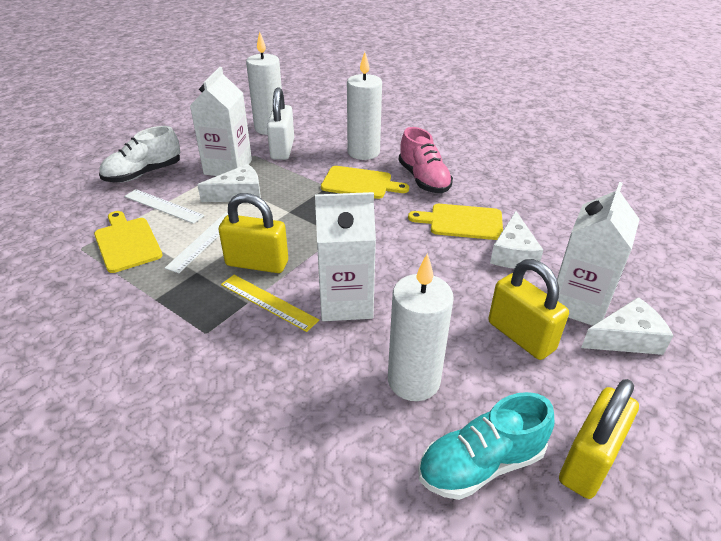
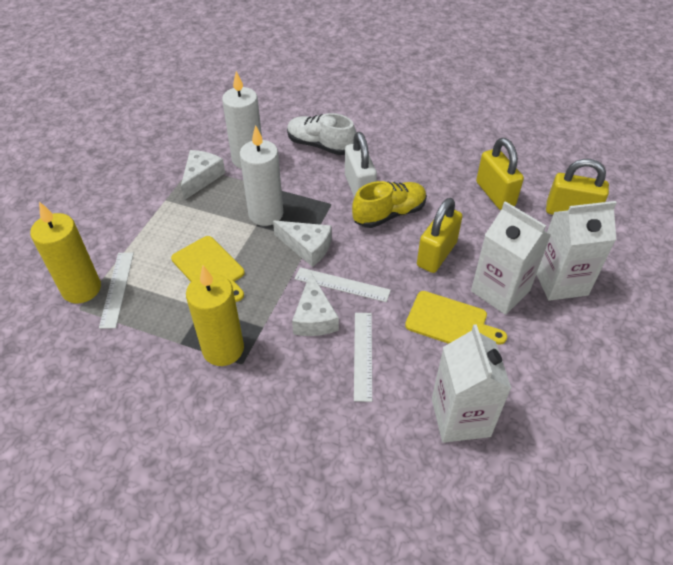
pink shoe: [398,127,453,193] = 1 -> none = 0
turquoise shoe: [418,392,554,500] = 1 -> none = 0
white candle: [246,32,282,135] [347,52,382,160] [388,253,454,401] = 3 -> [222,71,262,169] [240,125,283,226] = 2
white ruler: [124,189,205,224] [165,212,228,273] = 2 -> [99,253,134,329] [295,267,391,302] [354,313,372,402] = 3
yellow candle: none = 0 -> [30,202,101,303] [186,265,244,366] = 2
yellow cutting board: [94,211,163,273] [321,166,409,199] [408,204,503,240] = 3 -> [171,236,245,302] [405,291,507,345] = 2
yellow ruler: [221,275,319,332] = 1 -> none = 0
yellow shoe: none = 0 -> [352,181,427,228] = 1

